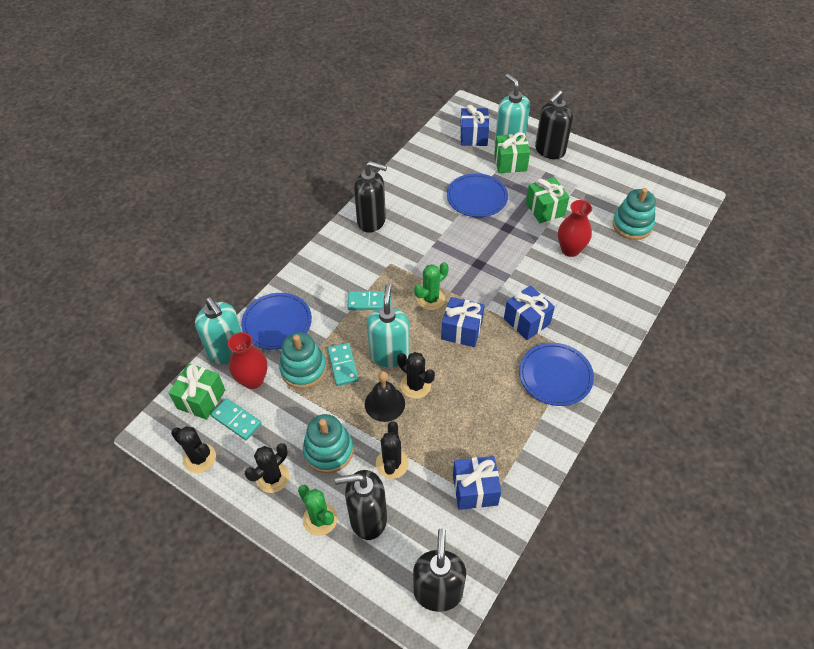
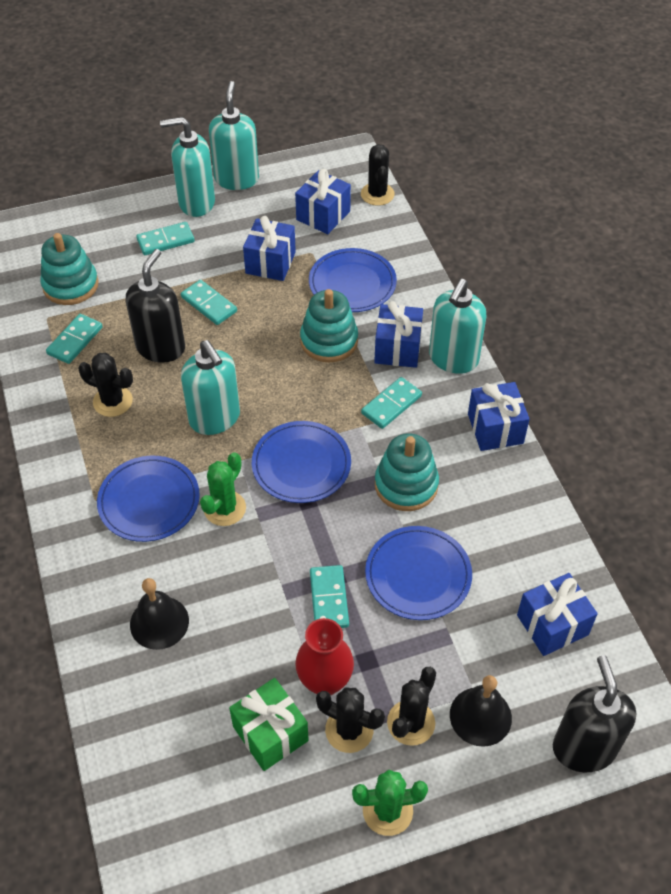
black bell: [365,371,405,422] = 1 -> [130,578,189,650] [450,675,512,747] = 2
black soap dispenser: [335,470,387,540] [354,161,387,233] [413,529,467,612] [535,90,573,159] = 4 -> [126,249,185,363] [553,655,636,772] = 2
blue gift: [441,297,484,347] [453,456,501,510] [460,105,489,146] [504,285,555,340] = 4 -> [243,216,296,281] [295,169,351,234] [374,301,423,368] [468,382,529,451] [517,573,598,656] = 5
blue plate: [241,293,312,350] [447,173,508,217] [519,343,594,406] = 3 -> [97,456,200,542] [252,421,351,503] [309,248,397,312] [365,526,472,620] = 4
green gift: [169,363,225,420] [494,132,530,173] [526,177,569,223] = 3 -> [229,678,309,771] = 1
red vase: [228,332,267,389] [558,200,592,257] = 2 -> [295,618,354,696] = 1
turquoise domino: [211,398,262,440] [328,343,359,386] [348,291,391,310] = 3 -> [46,314,103,364] [136,222,195,255] [181,280,237,325] [310,565,349,628] [361,377,422,429] = 5
turquoise soap dispenser: [195,297,242,364] [367,284,410,367] [495,74,530,144] = 3 -> [160,117,215,217] [181,340,240,435] [209,81,259,190] [429,279,486,374] = 4

